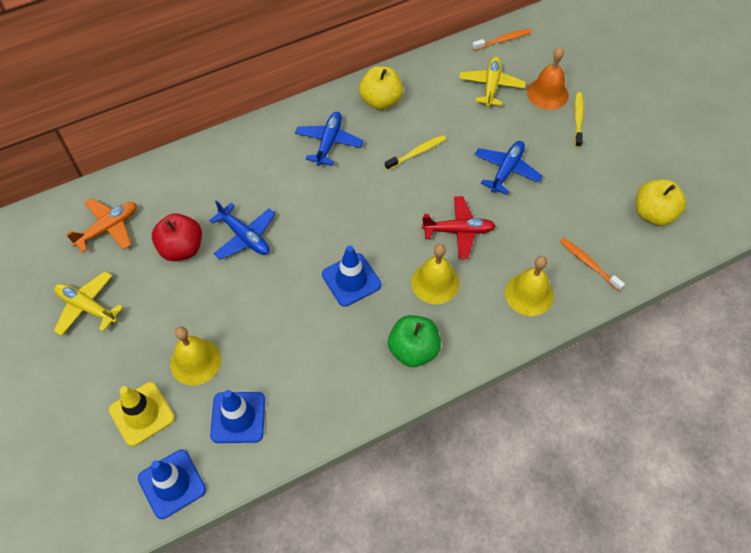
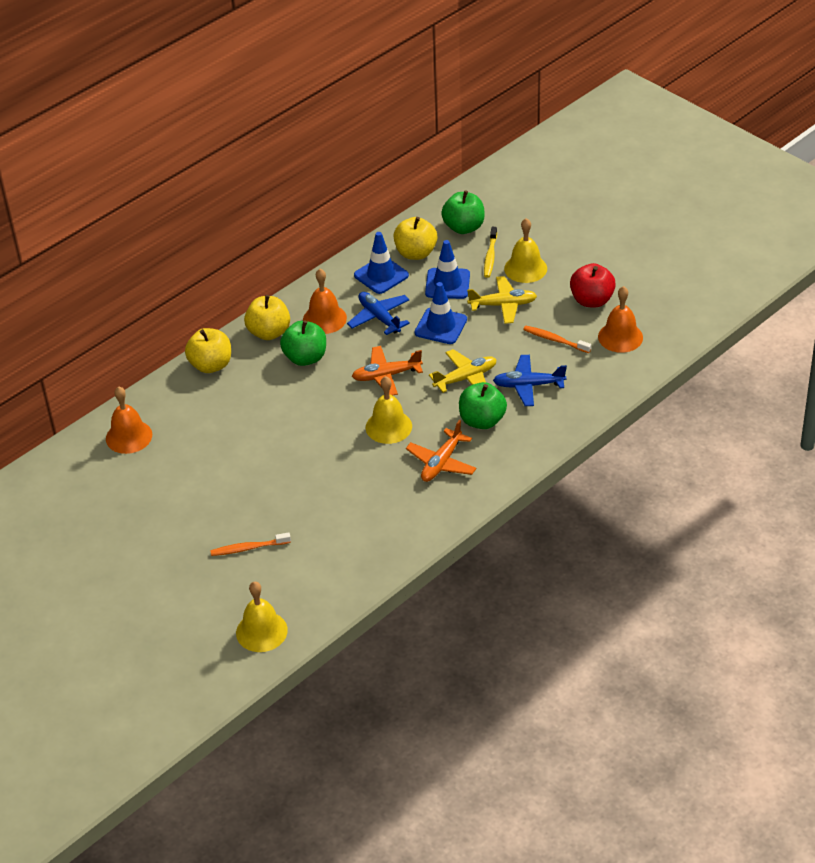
blue plane: [209,200,275,259] [295,112,364,166] [475,141,543,195] = 3 -> [347,292,410,335] [493,355,567,406] = 2
green apple: [388,315,441,367] = 1 -> [280,320,326,366] [441,190,485,234] [459,382,507,429] = 3
orange bell: [527,47,569,110] = 1 -> [106,386,152,454] [303,269,347,334] [598,286,643,353] = 3
orange plane: [66,198,137,252] = 1 -> [352,346,423,396] [406,420,477,482] = 2
red plane: [421,196,496,259] = 1 -> none = 0
yellow apple: [359,66,403,110] [636,179,686,226] = 2 -> [185,328,231,373] [244,295,290,340] [393,217,437,260] = 3
yellow toothbrush: [385,135,446,170] [574,92,584,148] = 2 -> [484,227,497,278] = 1
yellow traffic cone: [109,382,175,447] = 1 -> none = 0

